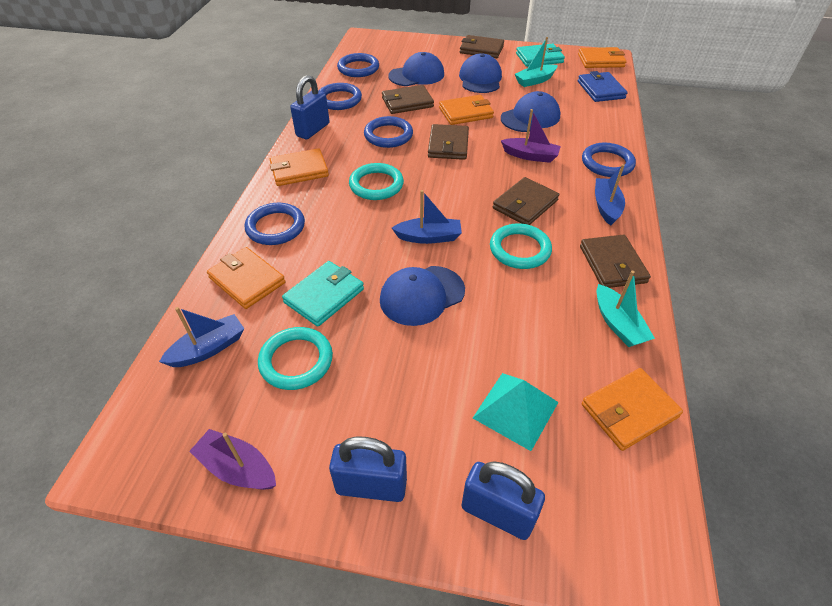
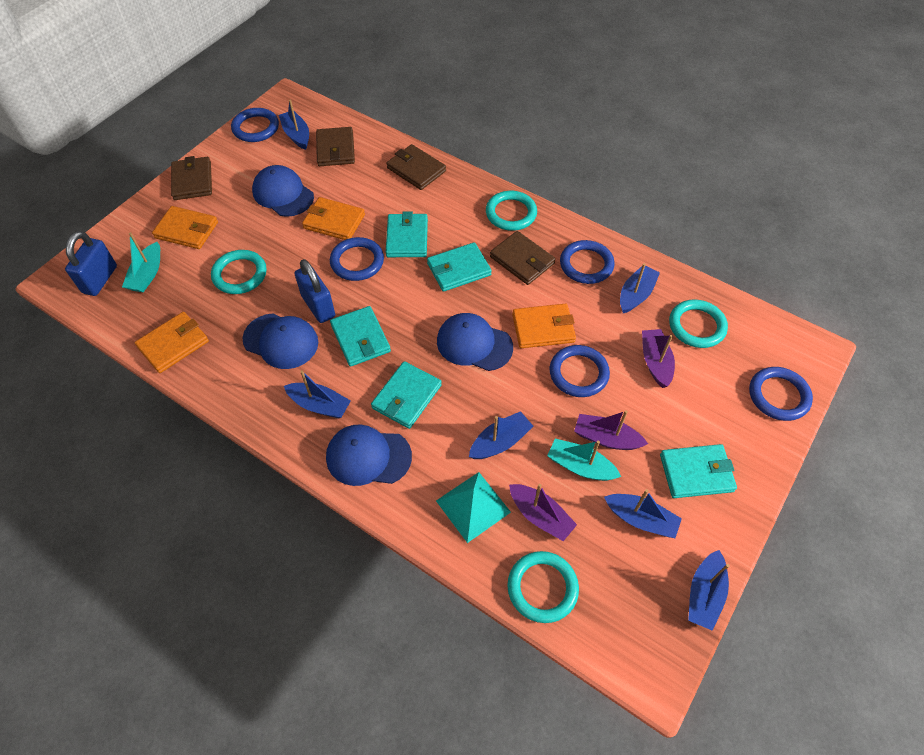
blue boat: [159,307,244,367] [392,190,462,244] [595,164,625,225] = 3 -> [279,99,309,150] [284,370,351,418] [469,411,533,459] [604,489,682,538] [620,263,660,313] [688,550,730,631] = 6
blue padlock: [290,75,329,139] [329,437,407,502] [461,461,545,540] = 3 -> [65,231,117,296] [295,259,335,323] = 2
blue wallet: [578,71,628,102] = 1 -> none = 0
brown wallet: [382,85,434,114] [428,124,469,160] [460,35,504,58] [493,177,559,225] [580,235,651,288] = 5 -> [171,156,212,200] [316,127,355,166] [387,144,446,190] [490,231,556,285] = 4
orange wallet: [207,247,285,309] [270,148,329,186] [439,95,494,125] [578,47,627,68] [582,368,683,451] = 5 -> [134,312,209,373] [152,206,218,249] [302,197,365,240] [512,303,576,348] = 4
purple boat: [189,429,276,490] [501,109,561,163] = 2 -> [509,484,577,541] [574,410,648,450] [642,329,675,388] = 3
turquoise ring: [258,327,333,390] [349,163,404,200] [490,223,552,269] = 3 -> [211,250,267,294] [486,191,537,231] [507,551,579,623] [669,299,728,348] = 4
turquoise wallet: [282,261,364,327] [516,43,565,67] = 2 -> [330,306,391,367] [371,361,442,429] [386,211,428,257] [427,242,492,292] [660,444,737,498] = 5

